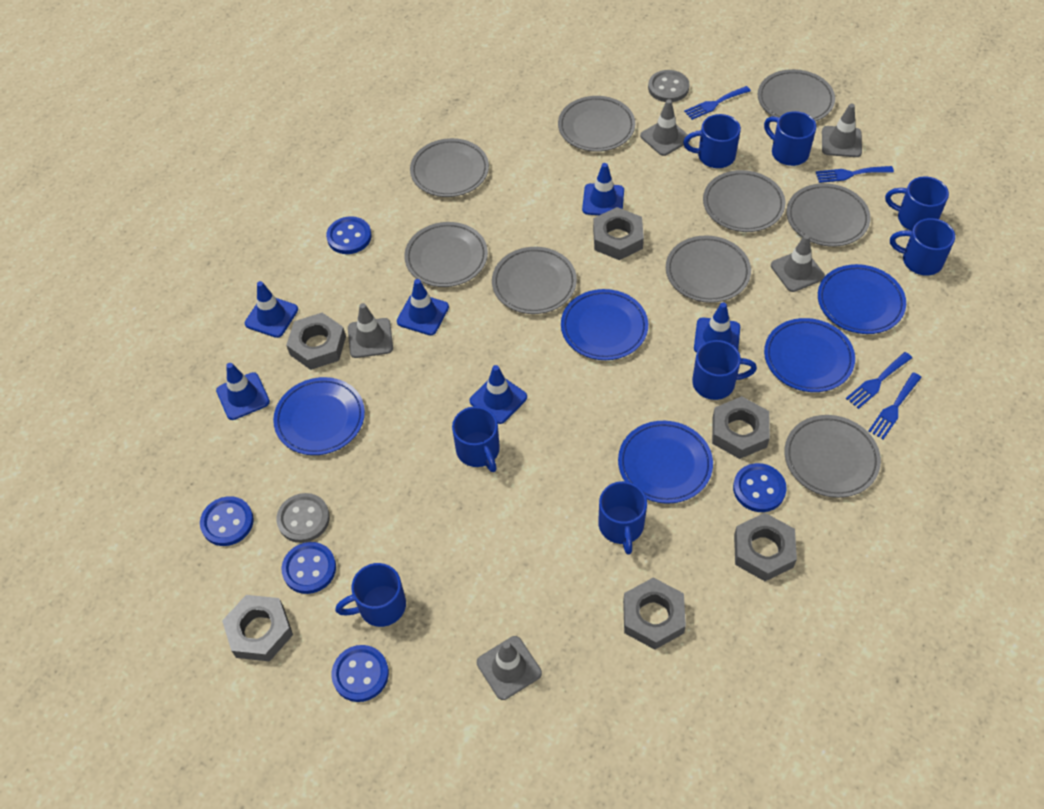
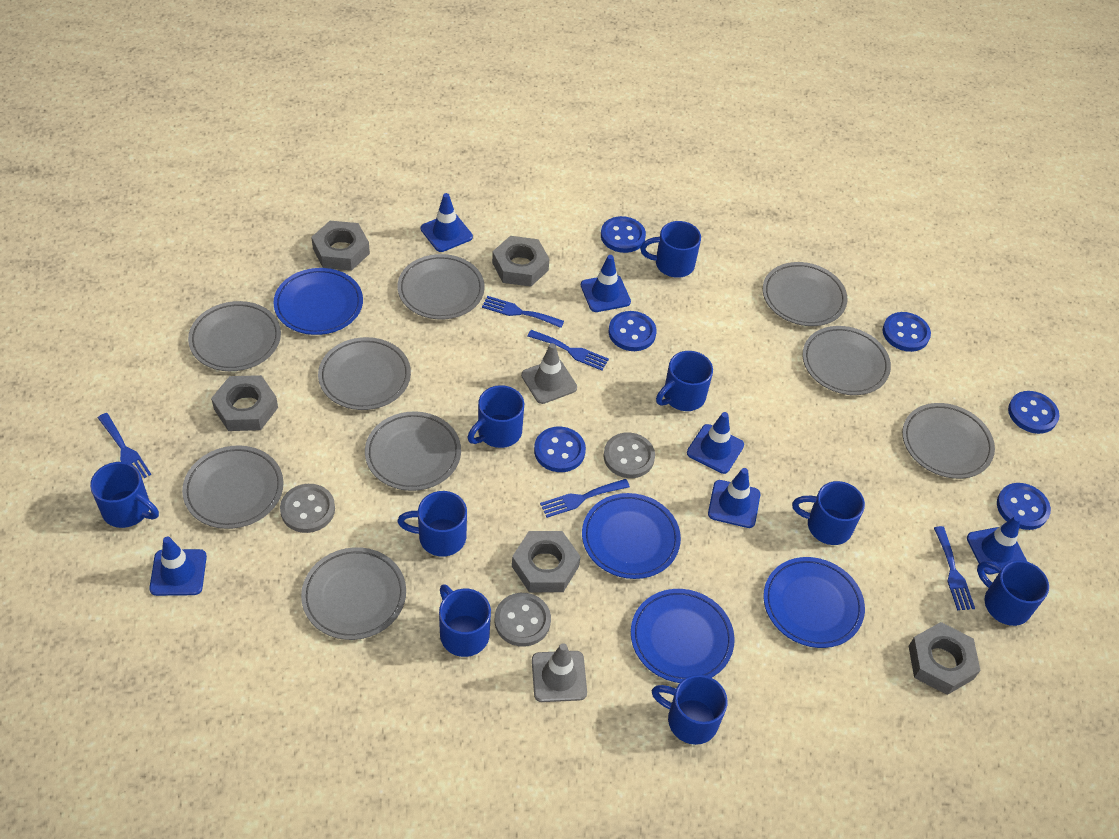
blue button: [200,496,254,546] [282,542,336,594] [326,216,371,254] [331,645,389,702] [733,463,787,512] = 5 -> [534,427,586,472] [601,216,646,253] [609,311,657,351] [883,312,931,352] [997,483,1051,530] [1008,391,1059,434] = 6
blue fork: [684,86,751,120] [816,166,894,183] [846,352,912,409] [868,372,922,440] = 4 -> [98,413,151,478] [482,296,564,328] [527,330,609,371] [540,479,630,518] [934,526,975,610] = 5
blue mug: [335,563,406,627] [452,406,500,472] [598,481,647,555] [683,114,741,168] [692,340,757,400] [764,111,816,166] [885,176,949,231] [890,218,955,276] = 8 -> [90,462,159,528] [397,491,467,557] [439,584,491,657] [468,385,524,448] [640,221,701,278] [652,675,727,745] [656,351,713,411] [792,481,865,545] [977,560,1049,626] = 9
blue plate: [273,377,365,455] [561,289,648,360] [618,421,713,504] [764,318,855,392] [818,264,906,334] = 5 -> [273,268,363,335] [582,493,681,579] [631,589,735,683] [763,557,865,648] = 4
grey button: [276,493,330,543] [648,70,690,102] = 2 -> [280,484,335,533] [495,593,551,647] [603,432,655,478] = 3
grey nut: [222,595,293,661] [286,313,346,370] [593,207,644,260] [623,578,686,650] [712,396,770,459] [734,513,797,581] = 6 -> [211,375,278,431] [311,221,370,271] [492,236,549,287] [512,531,581,592] [909,622,981,695] = 5
grey traffic cone: [348,303,393,358] [477,636,542,700] [640,99,690,156] [771,234,825,292] [822,104,862,157] = 5 -> [521,343,577,404] [532,643,587,702] = 2

